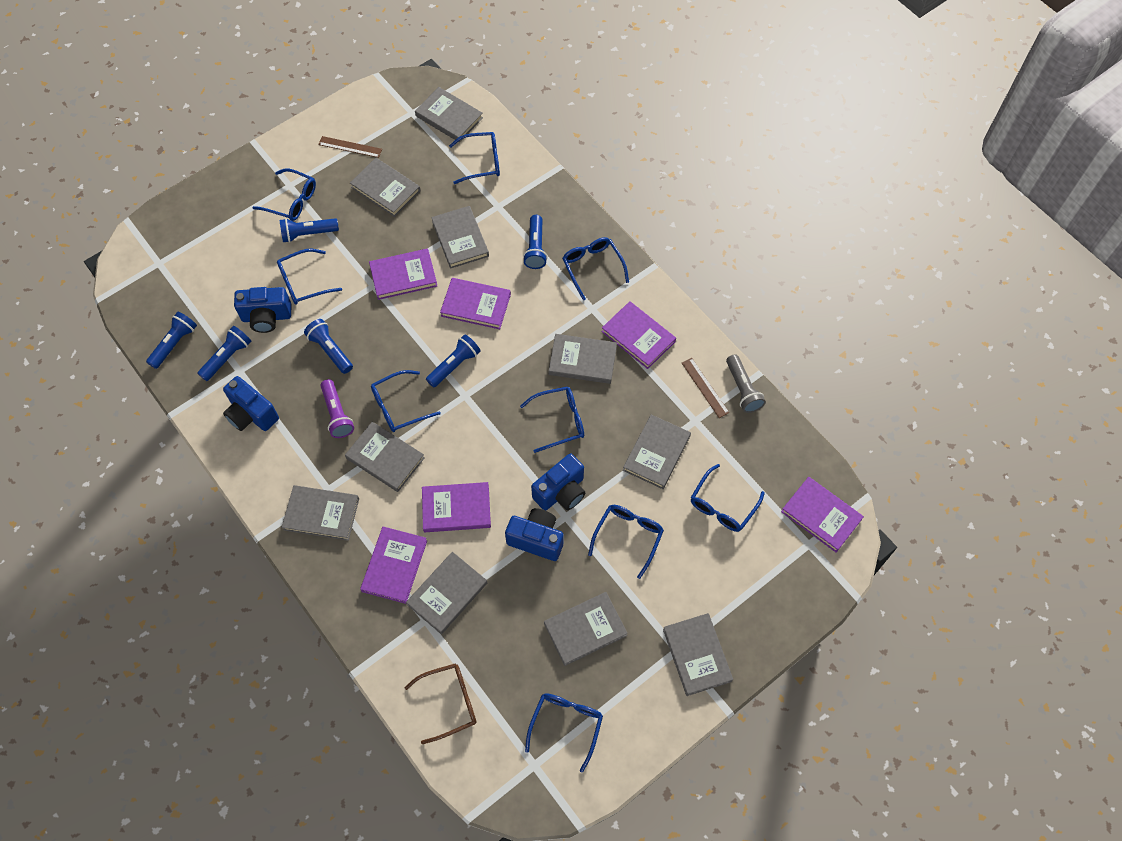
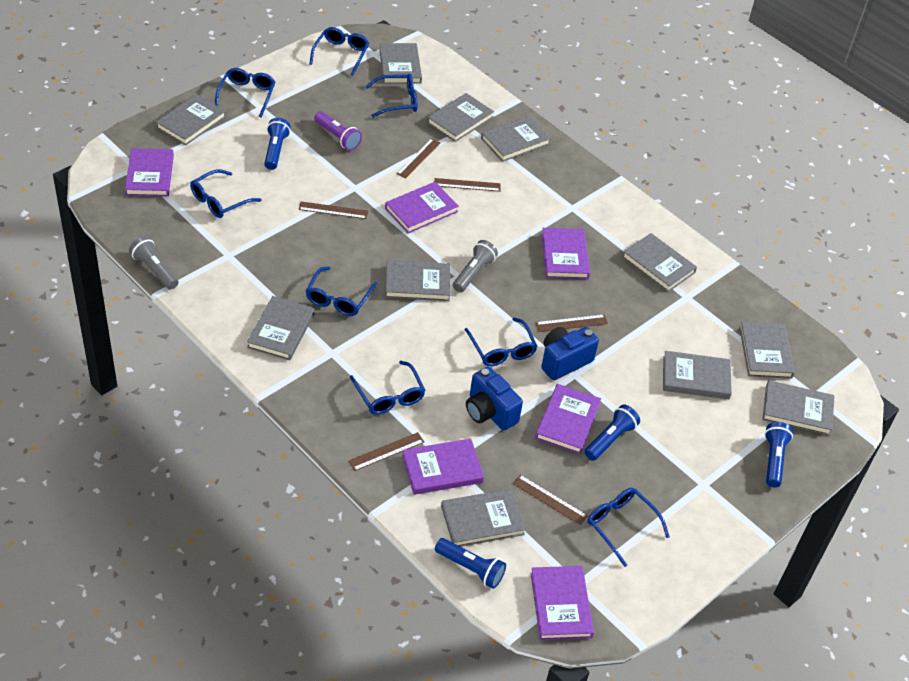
blue camera: [223,376,279,431] [234,287,291,333] [505,508,563,561] [531,453,585,511] = 4 -> [466,367,523,431] [541,327,599,380] = 2
blue flashlight: [146,312,197,369] [197,326,251,381] [280,218,339,243] [304,319,353,374] [426,334,481,387] [523,215,547,269] = 6 -> [264,118,290,170] [435,538,506,589] [585,405,640,461] [765,422,793,487] = 4
blue glasses: [252,168,316,221] [277,249,342,305] [371,370,441,432] [449,132,500,184] [520,387,584,453] [525,693,603,772] [562,237,629,300] [588,505,664,579] [691,464,765,532] = 9 -> [190,169,261,218] [215,68,275,118] [306,267,377,316] [309,27,369,76] [350,361,426,415] [365,74,418,117] [465,317,537,366] [587,488,670,567] = 8
brown glasses: [404,663,477,744] = 1 -> none = 0
brown ruler: [318,136,382,158] [682,358,730,418] = 2 -> [299,201,368,219] [348,432,424,471] [396,138,440,178] [434,178,501,192] [513,475,588,525] [536,314,608,332] = 6
grey book: [282,485,359,541] [345,422,425,492] [350,158,420,217] [406,552,487,634] [415,87,483,142] [431,206,489,269] [544,592,628,666] [549,334,617,384] [623,415,691,489] [663,613,733,696] = 10 -> [156,94,226,146] [247,296,315,360] [379,43,422,84] [385,260,450,301] [427,93,494,142] [441,489,526,547] [481,116,551,162] [622,233,697,292] [663,351,732,399] [739,321,795,379] [762,380,835,436] = 11
grey flashlight: [726,354,766,413] = 1 -> [129,236,179,290] [453,240,498,293] = 2

